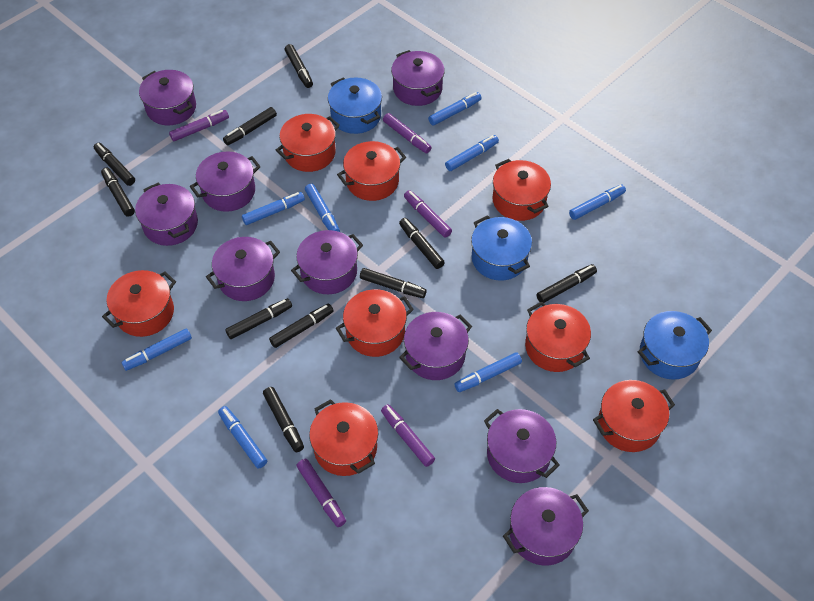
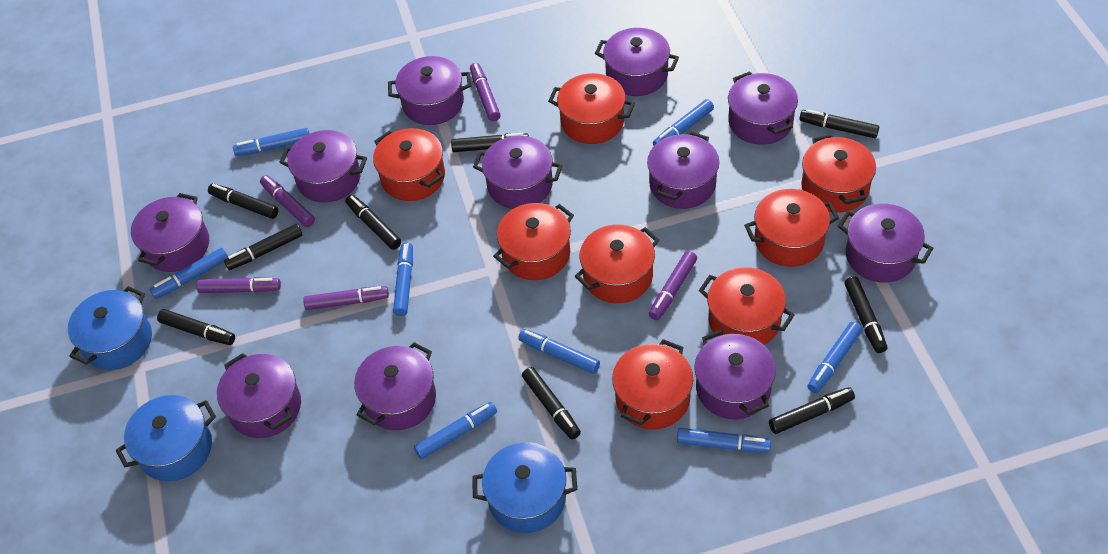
black marker: [94,143,135,186] [101,168,135,217] [223,107,277,145] [225,298,292,339] [263,387,304,452] [269,303,334,348] [285,44,313,88] [360,268,427,298] [399,218,445,269] [537,264,597,303] = 10 -> [157,309,235,345] [208,183,279,219] [224,224,303,270] [345,195,401,250] [451,133,529,152] [522,367,581,440] [769,387,855,434] [799,109,879,138] [844,276,887,353] = 9
purple pot: [135,183,198,246] [139,70,196,125] [190,151,261,212] [206,237,280,301] [291,230,363,294] [391,50,445,106] [399,312,472,380] [484,409,560,483] [503,487,589,566] = 9 -> [131,193,209,272] [217,353,301,438] [279,130,367,203] [354,342,436,430] [388,56,471,125] [473,136,563,209] [595,28,679,96] [647,131,719,209] [694,330,776,419] [728,71,798,145] [838,203,933,283] = 11

